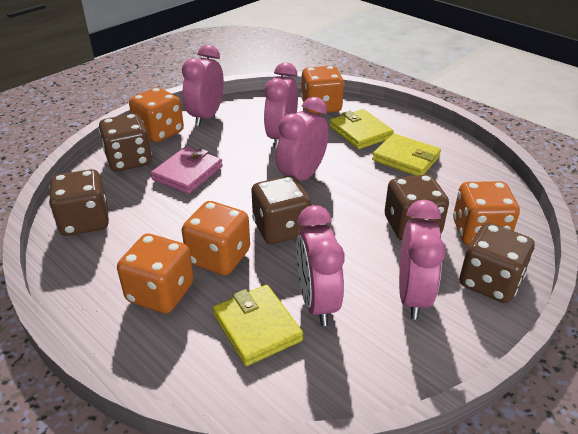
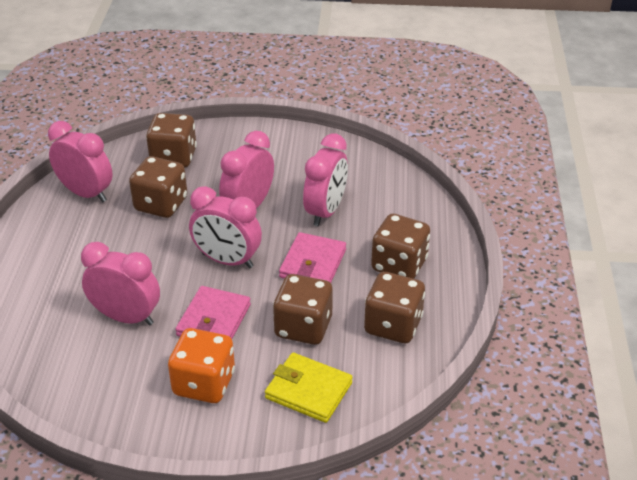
orange dice: [117,234,194,314] [129,87,184,142] [182,201,250,275] [301,66,344,114] [453,181,520,245] = 5 -> [168,328,235,403] = 1
pink wallet: [151,146,223,194] = 1 -> [175,286,251,339] [279,232,346,283] = 2
yellow wallet: [213,285,303,366] [330,109,394,149] [372,133,441,176] = 3 -> [265,353,353,423] = 1

